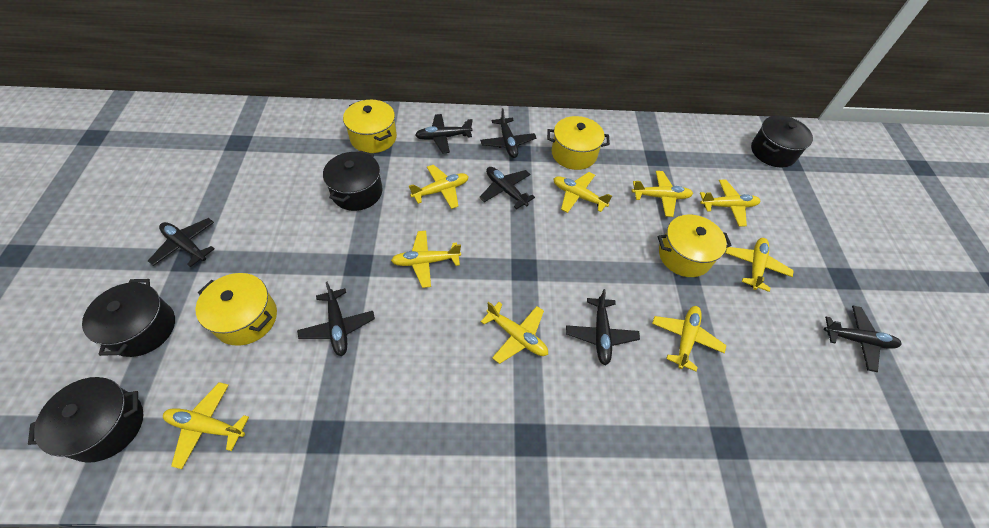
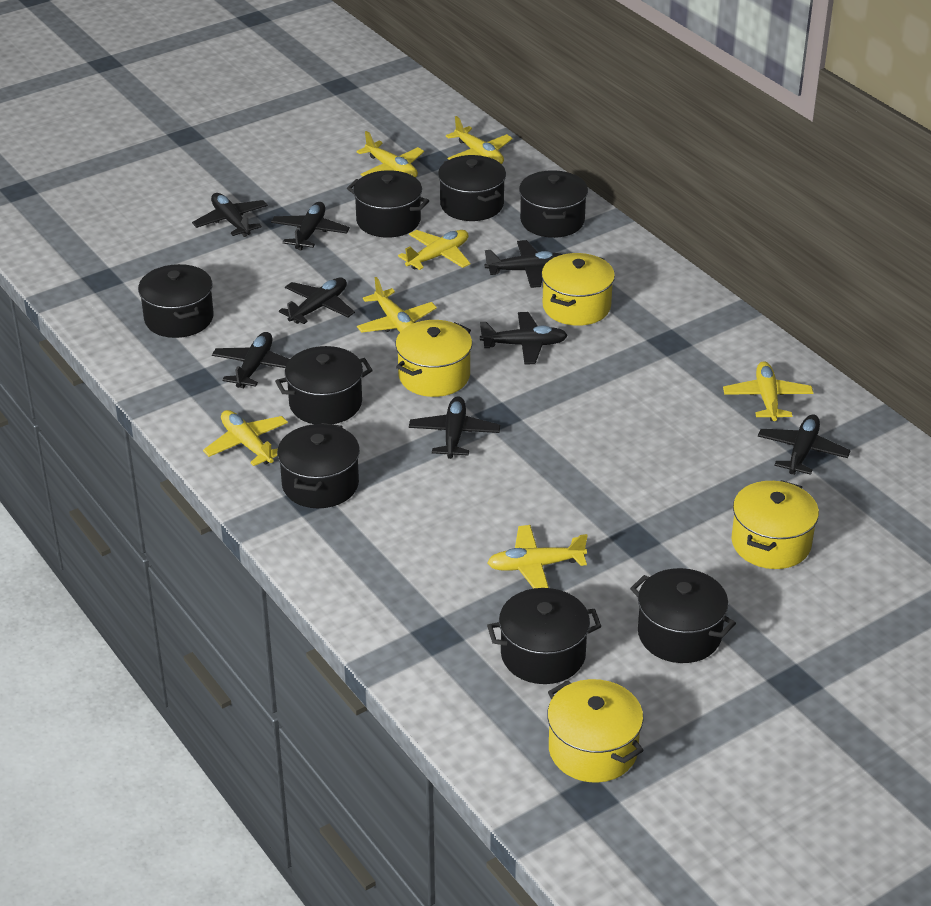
black plane: [148,218,215,267] [297,282,375,356] [415,114,473,153] [479,167,535,209] [480,108,537,158] [566,289,640,366] [824,306,901,372] = 7 -> [192,193,268,237] [212,332,290,388] [271,202,350,250] [279,278,355,324] [409,396,500,459] [480,312,568,365] [485,240,563,288] [758,414,851,475] = 8
black pot: [28,377,143,463] [82,279,175,357] [323,151,383,211] [751,115,813,167] = 4 -> [138,264,214,338] [275,346,373,424] [277,423,360,508] [347,170,429,238] [438,155,506,221] [487,588,601,684] [519,170,588,238] [630,568,736,663] = 8
yellow plane: [163,382,249,469] [391,231,461,288] [409,165,469,209] [481,302,548,364] [553,172,612,213] [632,171,693,217] [652,306,726,371] [700,180,760,227] [725,238,794,292] = 9 -> [203,410,288,466] [357,131,424,178] [357,277,437,333] [398,230,470,270] [446,116,513,164] [487,525,588,589] [723,361,813,421] = 7

